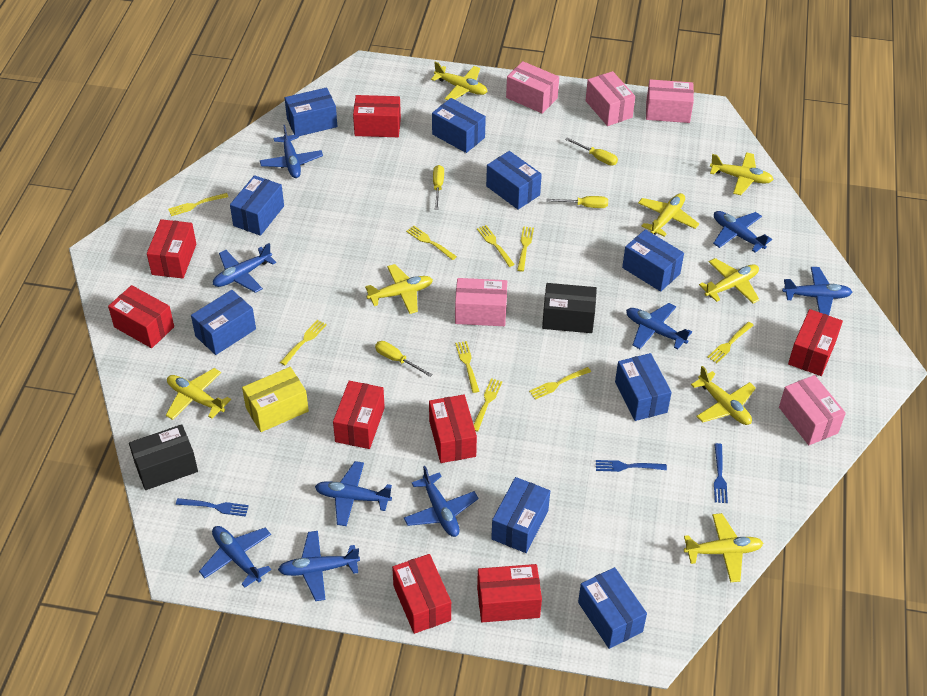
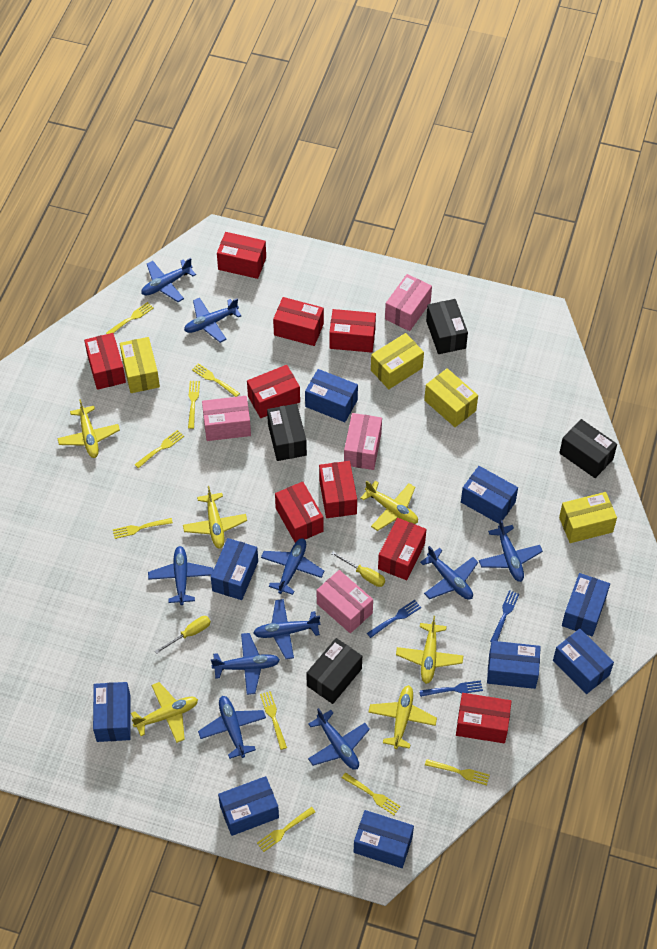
black box: [129,424,198,490] [542,283,597,333] = 2 -> [267,404,307,461] [306,638,362,704] [426,299,468,354] [559,419,617,478] = 4
blue plane: [199,526,271,588] [213,243,276,293] [260,125,323,178] [278,531,360,601] [315,461,392,526] [404,466,479,537] [626,303,692,349] [713,211,772,253] [782,267,852,315] = 9 -> [141,258,196,302] [148,546,213,605] [184,297,242,343] [198,696,266,759] [211,633,280,695] [253,599,320,659] [261,538,324,595] [308,708,370,770] [420,546,478,600] [479,519,543,582] = 10
pink box: [455,278,507,326] [506,61,559,114] [585,71,635,126] [646,79,694,123] [779,375,846,445] = 5 -> [202,396,251,441] [317,570,373,633] [344,413,382,470] [385,274,432,331] = 4
red box: [108,285,174,348] [147,219,196,278] [333,381,385,449] [353,95,401,137] [392,554,451,634] [429,395,477,463] [477,564,542,622] [788,309,843,376] = 8 -> [84,333,126,390] [217,232,266,279] [247,365,300,418] [273,297,324,346] [275,482,323,543] [319,461,357,518] [329,309,376,353] [378,518,426,580] [456,693,512,743] = 9
yellow box: [242,367,309,432] = 1 -> [120,337,160,393] [371,333,424,389] [424,368,478,427] [559,492,617,543] = 4
yellow plane: [166,368,231,420] [365,264,433,314] [431,62,487,101] [638,193,699,237] [684,513,763,582] [691,366,756,425] [699,258,759,304] [710,152,774,195] = 8 -> [57,399,120,458] [131,682,198,743] [183,486,247,548] [360,480,418,531] [368,685,437,749] [396,616,463,684] = 6
yellow screwdriver: [375,341,433,377] [433,165,444,210] [546,196,608,208] [565,138,618,166] = 4 -> [155,616,211,654] [331,551,385,587] = 2

